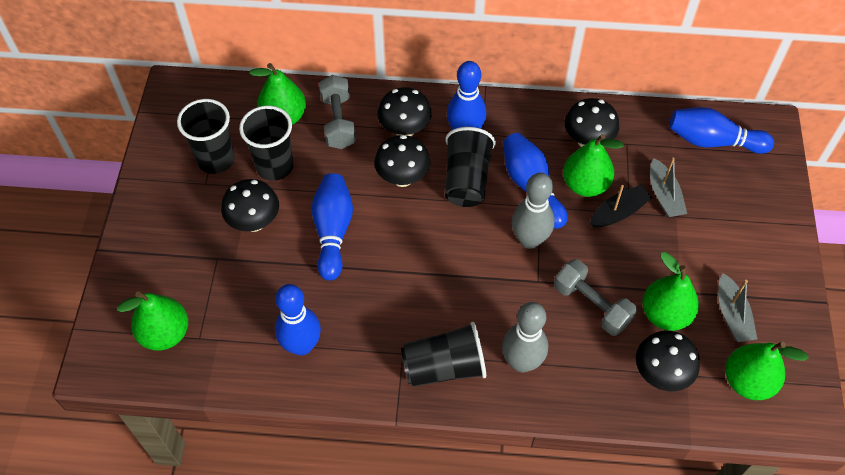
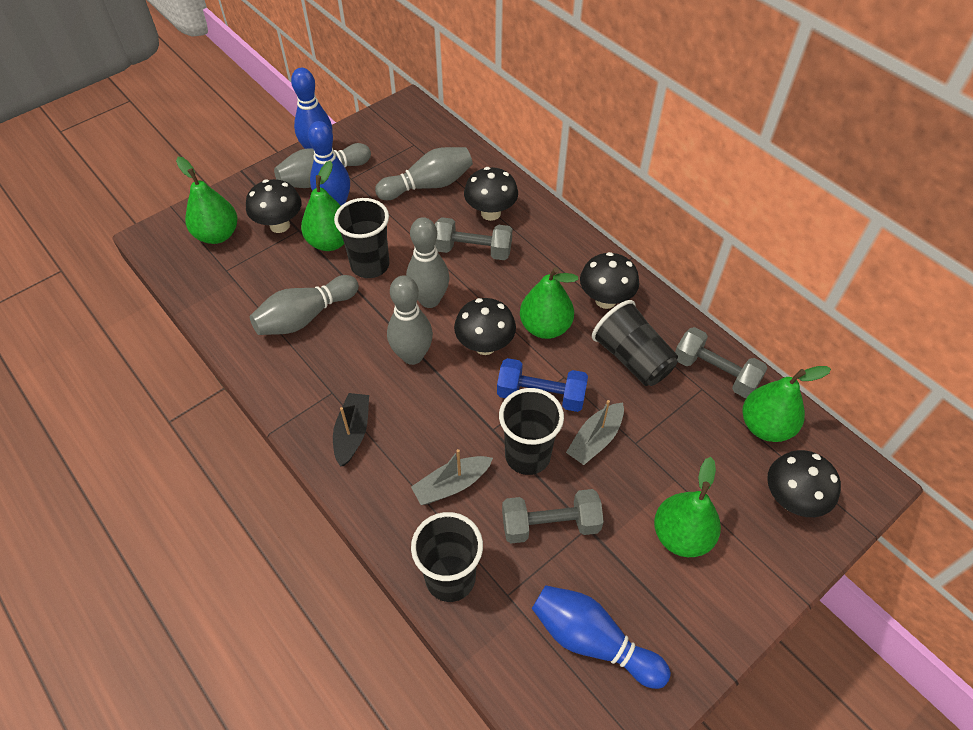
blue bowling pin: [275,284,321,356] [311,173,353,280] [447,61,486,130] [503,133,567,229] [669,107,774,154] = 5 -> [291,68,333,149] [308,121,350,206] [532,585,671,689] = 3
blue dumbbell: none = 0 -> [497,358,588,412] = 1
grey bowling pin: [502,302,548,372] [512,173,555,249] = 2 -> [250,275,359,335] [274,143,371,188] [375,147,473,200] [387,275,433,365] [406,217,450,308] = 5
grey dumbbell: [319,75,356,149] [554,259,637,336] = 2 -> [435,217,512,260] [502,489,604,544] [675,327,768,398] = 3

